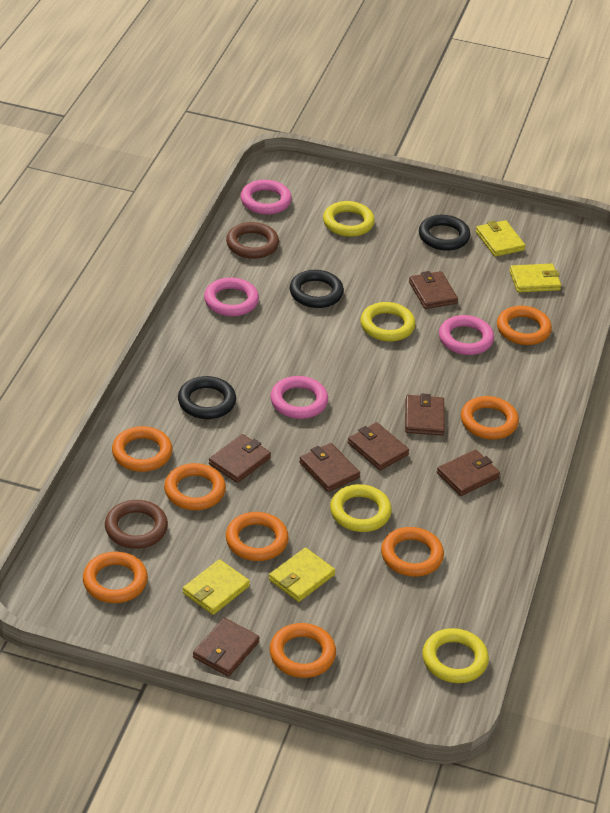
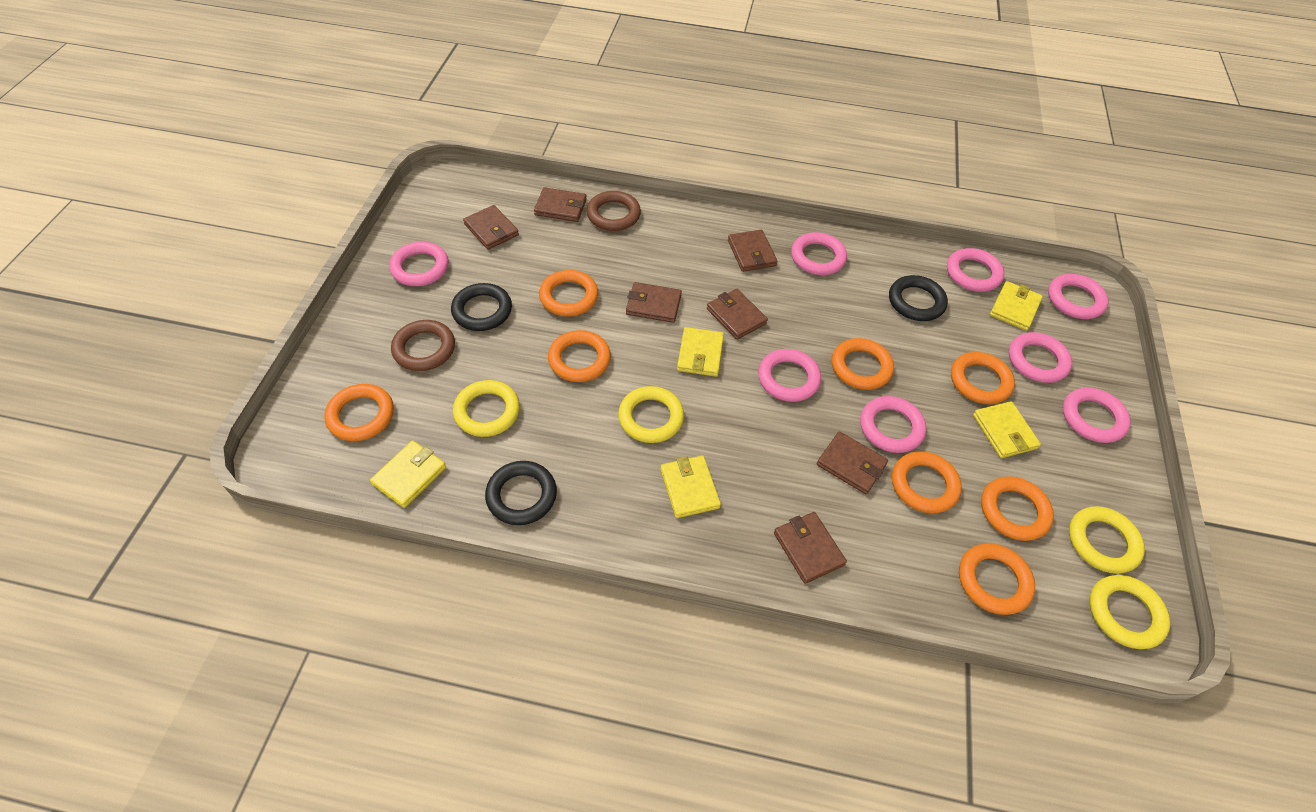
pink ring: [204,277,259,316] [240,180,292,215] [270,376,328,419] [439,315,494,355] = 4 -> [389,242,449,286] [758,349,821,402] [791,232,847,275] [860,396,926,453] [947,248,1004,292] [1009,332,1072,383] [1048,274,1109,319] [1063,387,1131,443] = 8
yellow wallet: [183,559,250,615] [269,548,335,602] [476,220,525,257] [510,264,561,292] = 4 -> [370,440,446,508] [660,456,721,518] [677,327,724,377] [973,401,1041,458] [990,281,1043,331] = 5

